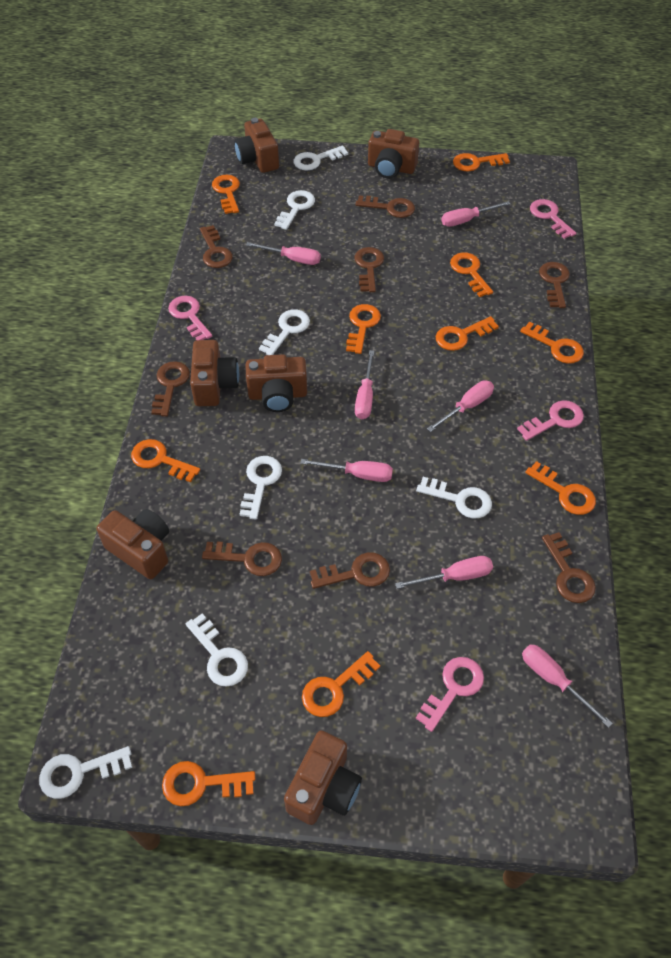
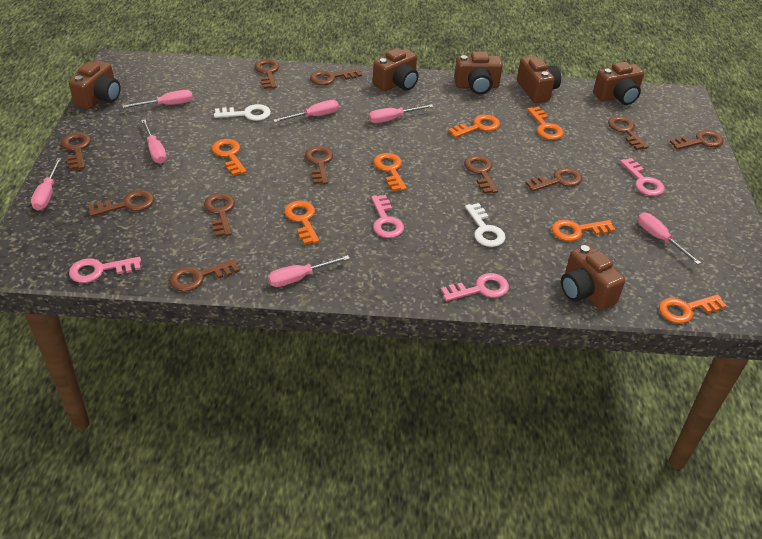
brown key: [151,361,190,417] [200,225,233,268] [202,541,282,576] [310,552,390,589] [354,247,384,292] [355,195,415,218] [539,262,570,308] [542,532,596,603] = 8 -> [61,133,91,170] [88,190,154,217] [169,259,240,292] [204,193,235,237] [254,59,279,89] [305,146,333,184] [310,68,362,85] [464,155,498,194] [525,167,582,192] [608,116,648,150] [670,130,724,150] = 11
orange key: [131,439,200,482] [162,761,255,806] [212,175,240,214] [302,651,380,717] [346,304,381,354] [436,316,499,351] [450,252,493,297] [453,153,510,172] [520,322,584,364] [525,461,596,515] = 10 -> [212,139,247,176] [284,201,319,245] [374,153,407,191] [448,115,500,138] [527,107,564,140] [552,220,615,241] [659,294,727,323] = 7
white key: [39,746,132,799] [186,614,248,687] [240,456,282,520] [259,309,310,355] [274,190,315,230] [294,145,348,170] [416,477,492,518] = 7 -> [214,104,271,121] [465,203,506,247] = 2

